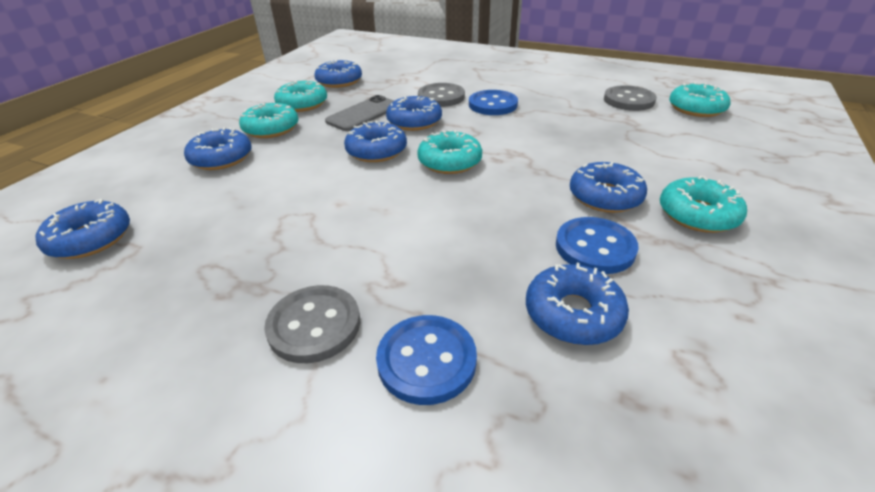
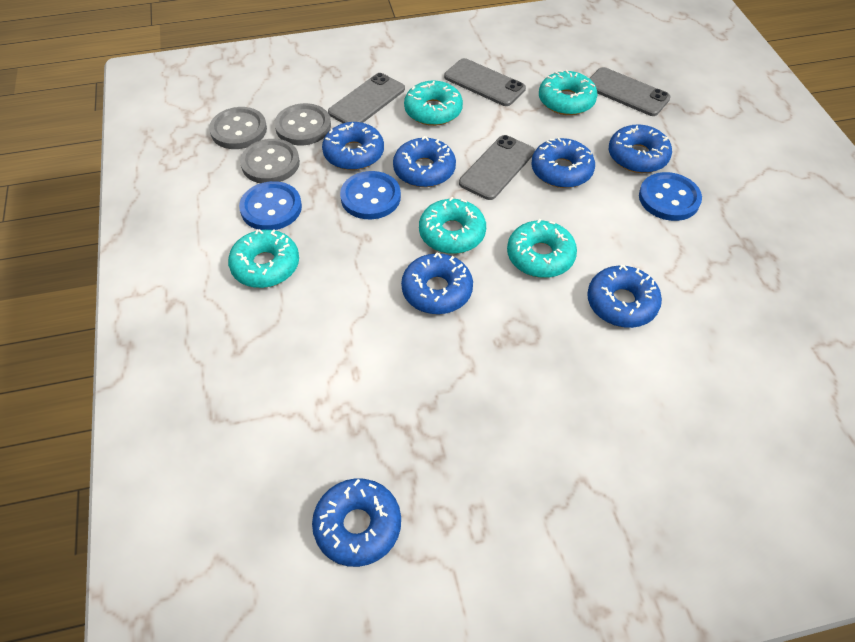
grey phone: [325,95,394,131] = 1 -> [328,73,405,123] [444,58,526,106] [459,135,535,200] [589,67,670,116] = 4

